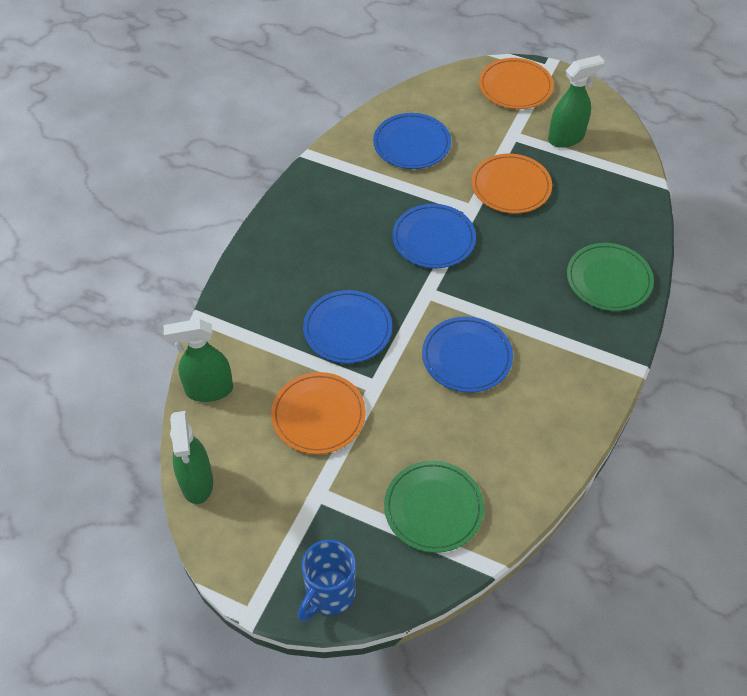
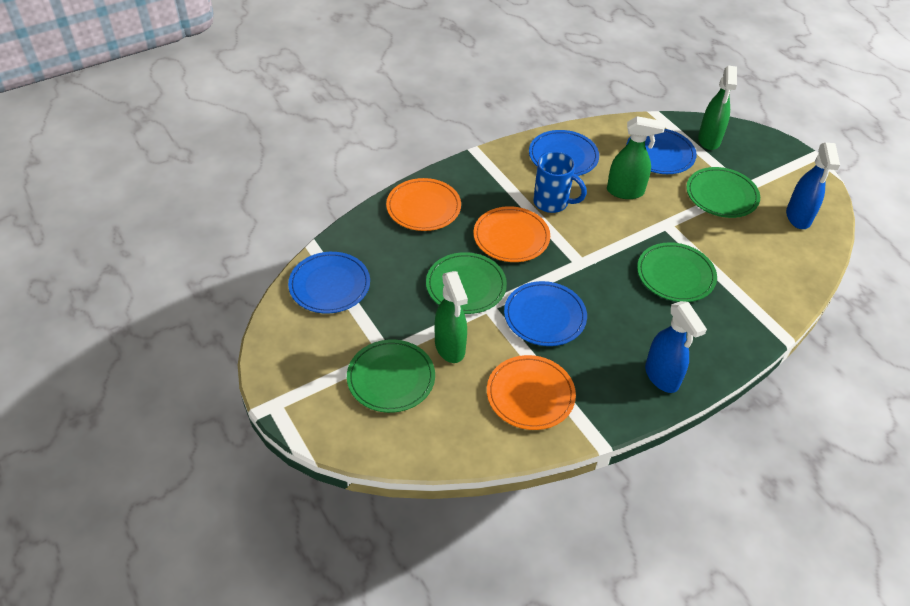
blue spray bottle: none = 0 -> [645,301,707,393] [786,143,840,229] = 2
green plate: [384,461,484,553] [567,243,654,311] = 2 -> [347,340,435,413] [426,252,507,314] [637,242,717,302] [686,167,760,218] = 4

